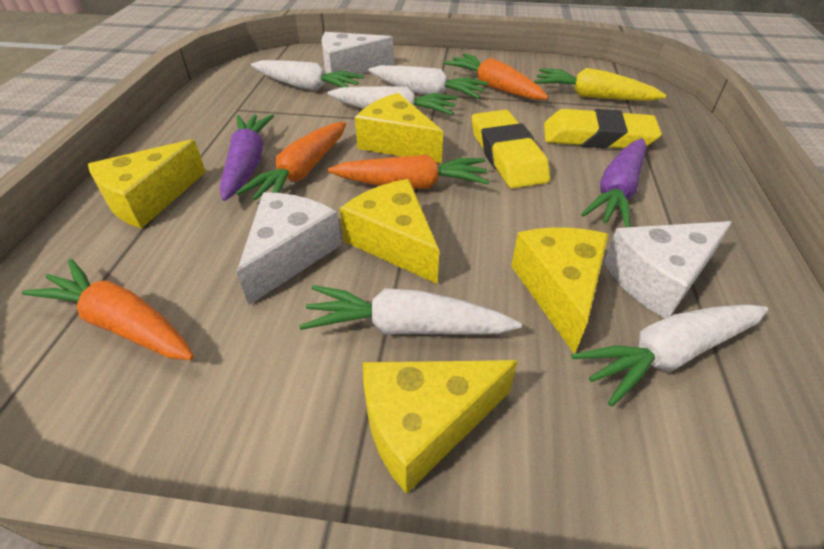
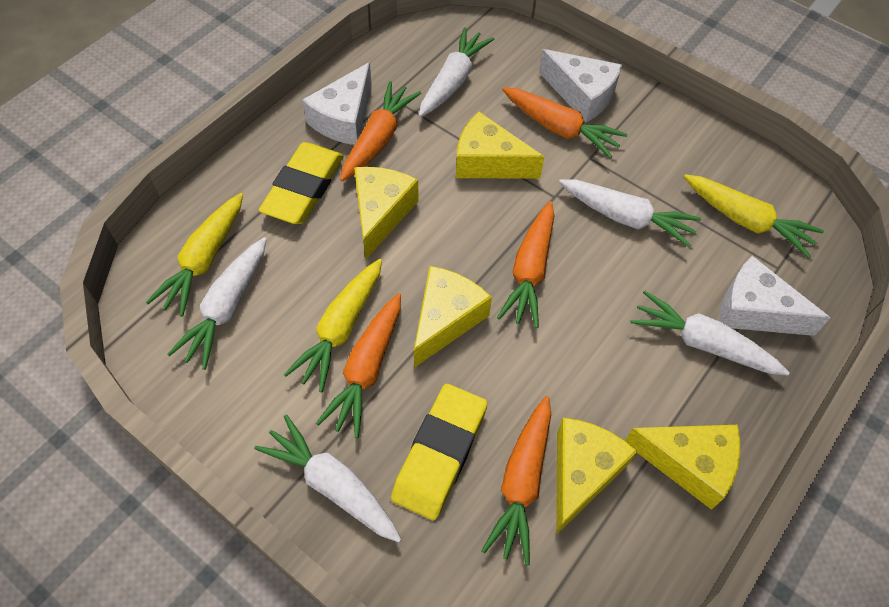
orange carrot: [22,259,194,360] [236,122,346,201] [328,155,490,189] [443,53,548,100] = 4 -> [316,293,401,438] [340,81,421,182] [481,396,551,566] [497,201,554,328] [502,87,627,159] = 5
purple carrot: [220,114,274,201] [581,138,646,227] = 2 -> none = 0
yellow carrot: [534,68,666,101] = 1 -> [146,193,243,317] [284,259,382,392] [684,174,824,258] = 3

